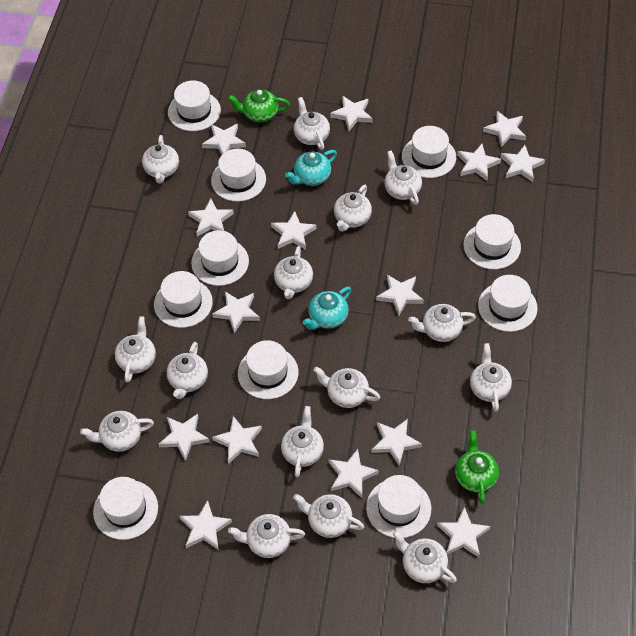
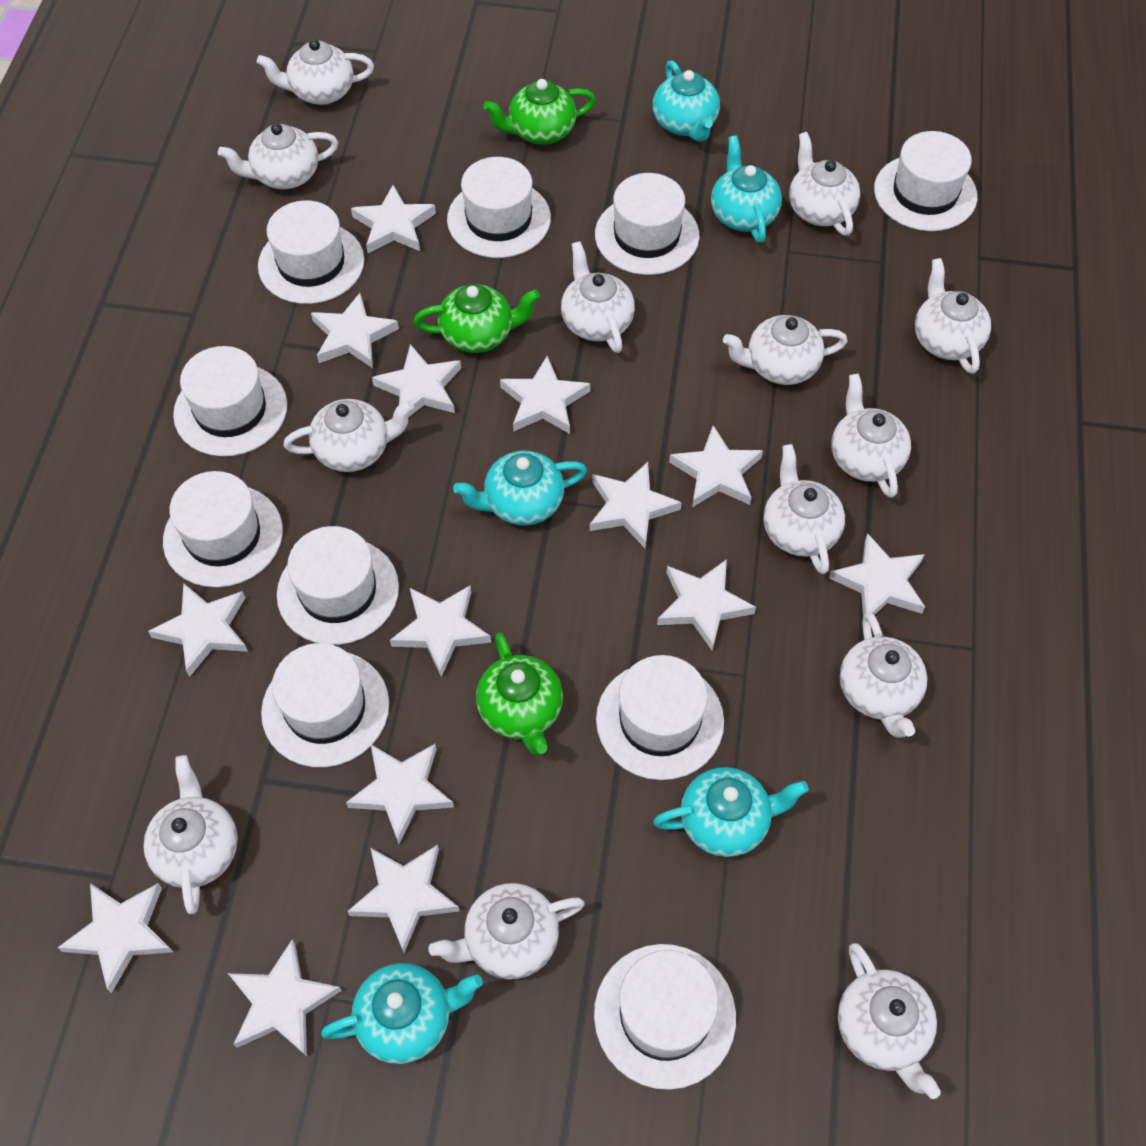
green teapot: [228,89,290,123] [455,430,499,504] = 2 -> [414,284,540,353] [476,632,563,755] [483,79,596,145] = 3
turquoise teapot: [285,150,337,186] [303,287,351,330] = 2 -> [321,963,483,1064] [453,451,587,526] [653,60,720,142] [653,767,809,857] [711,136,782,243] = 5
white star: [158,414,210,461] [179,500,232,550] [188,198,234,236] [202,124,246,155] [212,292,260,333] [212,416,262,464] [271,211,317,250] [329,449,379,498] [330,96,373,131] [371,419,422,466] [376,275,424,316] [437,507,491,557] [457,144,501,181] [483,111,526,147] [500,145,545,182] = 15 -> [57,883,173,993] [148,583,248,677] [228,939,342,1056] [311,293,399,368] [346,744,454,844] [347,845,460,953] [351,185,436,253] [372,344,461,417] [390,585,491,677] [500,356,590,434] [590,462,682,548] [657,559,756,650] [669,425,763,507] [829,533,925,615] = 14
white teapot: [80,411,154,452] [115,316,156,383] [142,135,179,183] [167,342,208,399] [228,514,305,558] [274,246,313,300] [281,406,324,477] [293,494,364,538] [294,97,330,150] [313,366,380,408] [334,185,372,232] [384,151,422,205] [393,530,457,583] [408,304,476,342] [470,343,512,412] = 15 -> [144,755,238,914] [218,123,338,189] [257,39,374,105] [283,399,414,472] [429,883,585,979] [561,241,635,353] [723,315,848,385] [764,444,845,574] [789,132,860,236] [832,373,911,498] [838,943,941,1099] [840,612,928,738] [915,258,991,374] = 13

